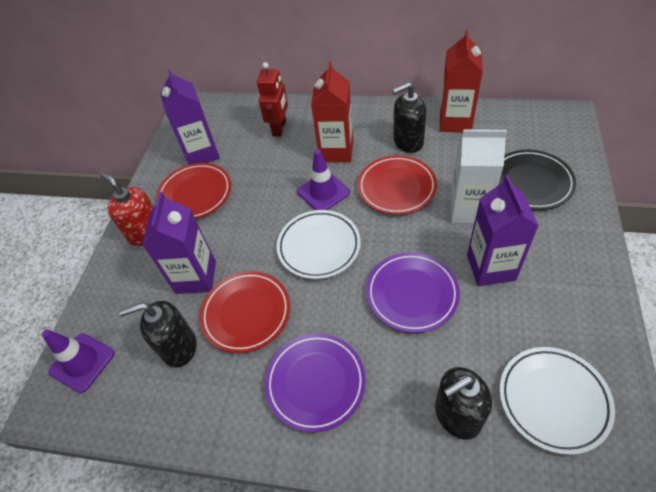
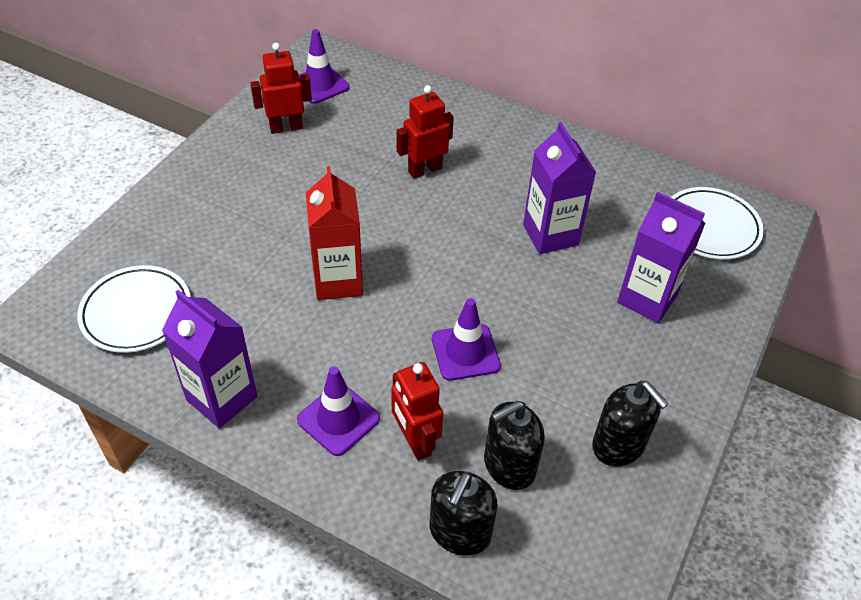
black plate: [498,150,576,210] = 1 -> none = 0
purple plate: [265,333,366,433] [366,252,460,333] = 2 -> none = 0
purple traffic cone: [42,330,115,393] [297,149,350,210] = 2 -> [297,366,380,456] [299,29,350,104] [432,298,501,381] = 3
red carton: [311,62,353,162] [440,30,483,132] = 2 -> [306,166,363,300] = 1
red plate: [156,163,231,219] [200,271,290,353] [358,155,437,215] = 3 -> none = 0
red robot: [257,62,288,137] = 1 -> [250,43,312,134] [391,362,443,461] [397,85,454,179] = 3
red soap dispenser: [100,172,154,246] = 1 -> none = 0
white carton: [450,130,507,224] = 1 -> none = 0

